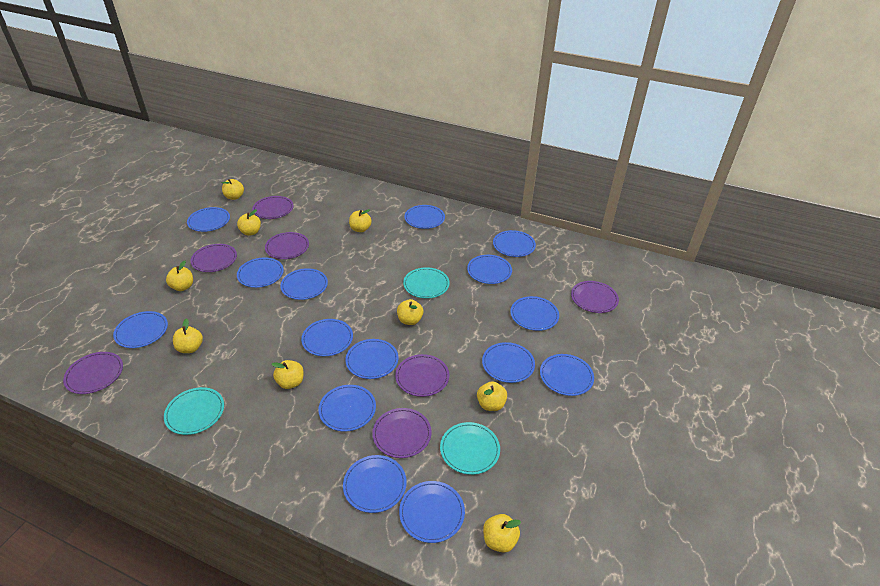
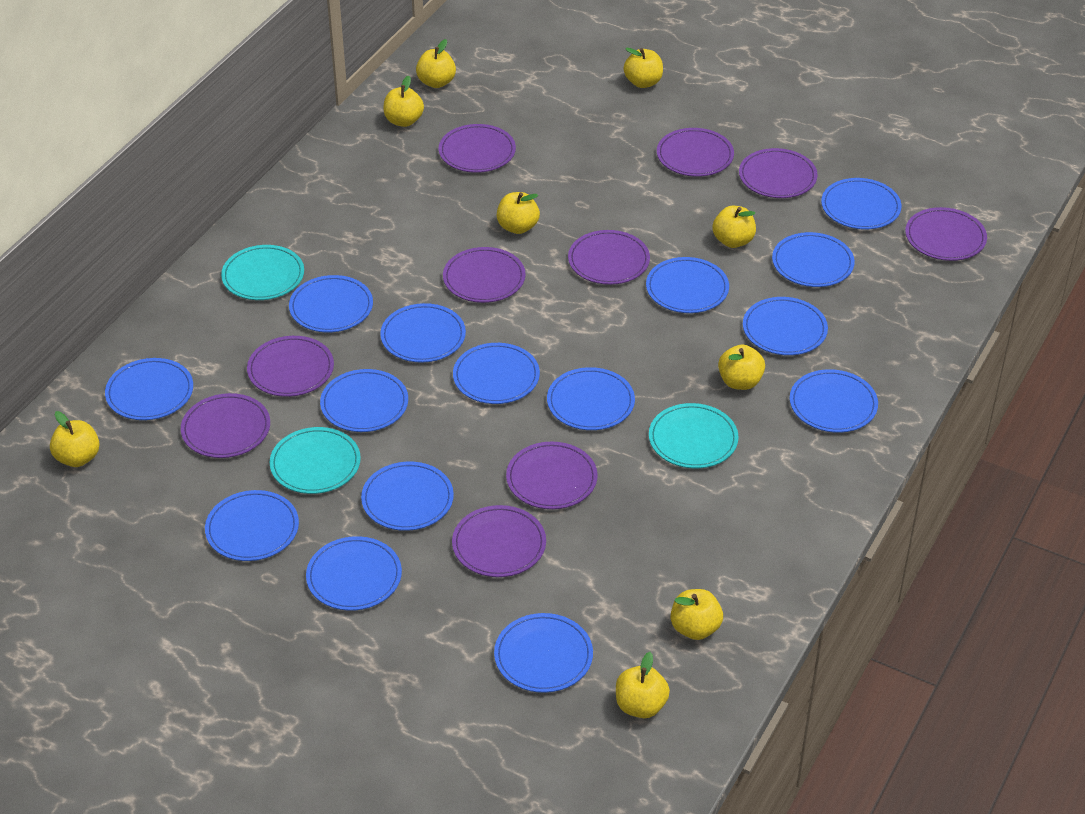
purple plate: [63,352,123,394] [190,244,237,272] [252,196,294,219] [265,232,309,259] [372,408,432,458] [395,354,449,397] [571,281,619,313] = 7 -> [181,393,270,458] [247,336,334,397] [439,124,516,173] [443,247,526,303] [452,505,546,577] [506,442,598,509] [568,230,650,285] [657,128,734,177] [739,148,818,198] [905,207,987,261] = 10

